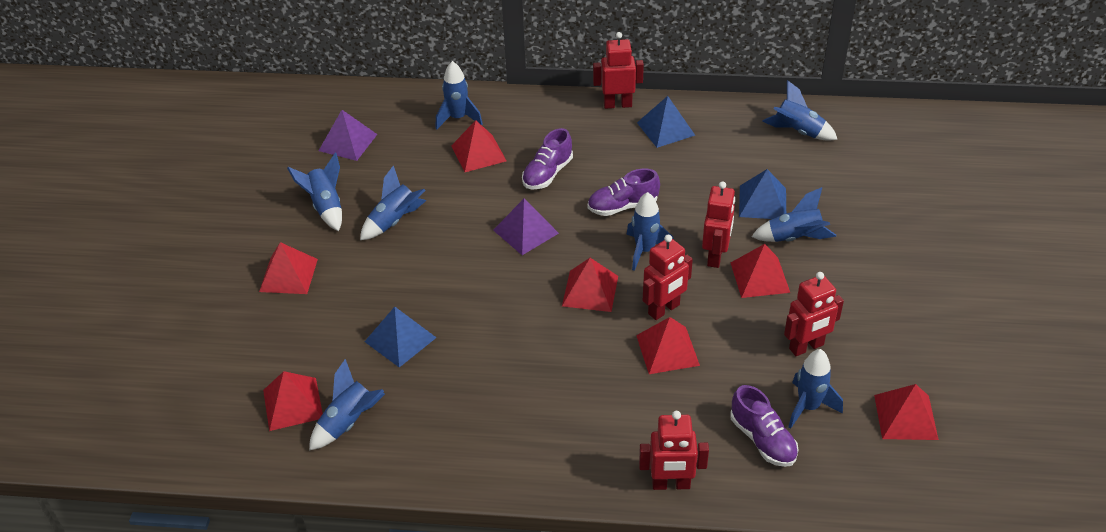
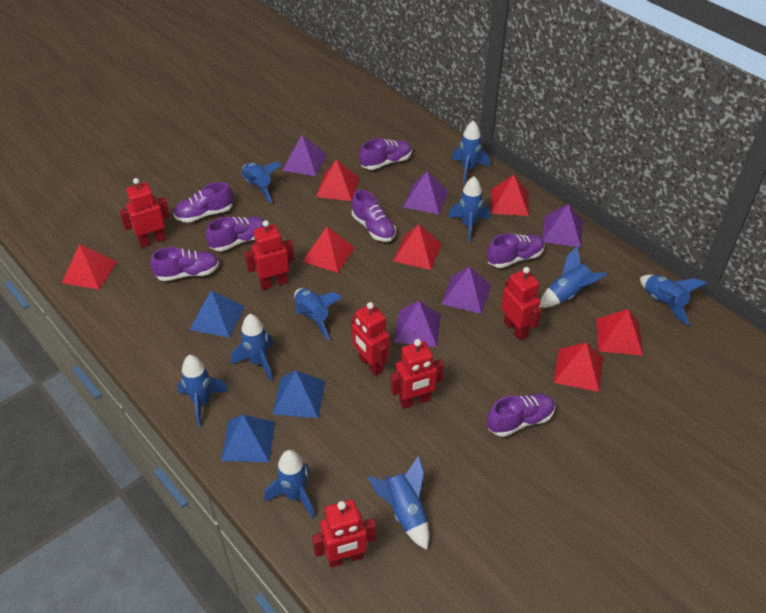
blue rocket: [287,153,342,231] [309,359,385,450] [360,165,426,240] [435,61,483,130] [626,192,674,271] [752,187,836,242] [762,80,838,141] [788,349,843,429] = 8 -> [177,355,228,427] [231,314,274,381] [241,162,282,203] [264,450,315,519] [294,288,343,340] [368,456,429,550] [448,176,490,242] [452,121,490,183] [539,246,607,308] [640,275,707,325] = 10
purple pyramid: [319,110,377,161] [493,199,559,255] = 2 -> [282,135,326,176] [394,301,441,347] [403,171,448,214] [441,266,491,314] [542,204,583,247] = 5
purple shoe: [522,128,573,189] [588,168,660,216] [730,385,799,467] = 3 -> [150,247,219,281] [173,182,233,222] [206,217,264,251] [352,190,396,242] [359,138,412,170] [487,233,544,268] [487,394,555,437] = 7
red robot: [593,32,644,109] [639,411,709,490] [643,235,693,320] [702,181,735,268] [784,272,844,356] = 5 -> [119,178,170,247] [244,220,295,290] [312,500,376,568] [351,302,390,376] [390,339,444,409] [501,267,542,340] = 6

